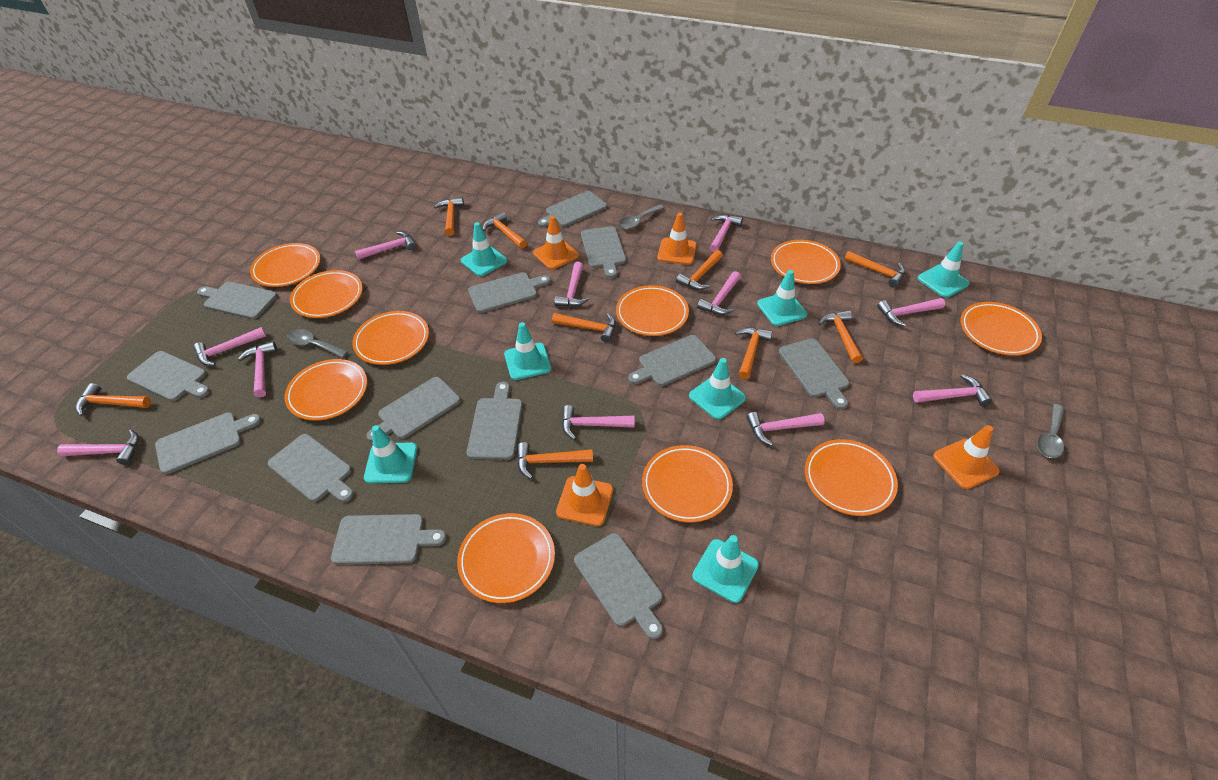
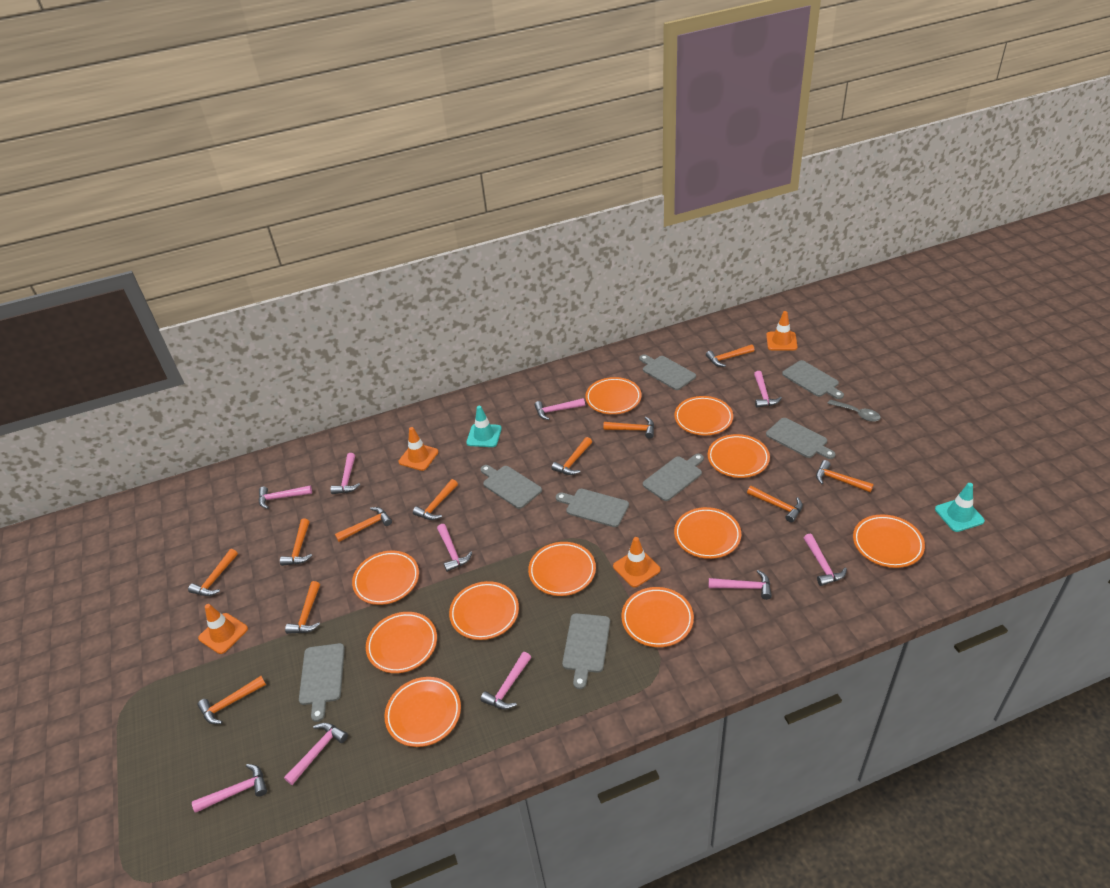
grey cutting board: [127,351,210,401] [155,412,261,474] [197,282,278,319] [268,434,354,502] [331,514,446,565] [366,377,461,442] [467,382,522,460] [468,272,551,313] [538,191,607,227] [574,533,663,639] [581,226,626,278] [628,335,716,386] [779,338,850,409] = 13 -> [299,643,345,722] [480,465,542,509] [556,489,629,527] [562,613,610,689] [639,355,696,390] [643,454,704,501] [766,418,835,459] [782,360,844,399] = 8
grey spoon: [287,329,348,358] [618,204,664,230] [1037,404,1064,458] = 3 -> [827,399,881,422] = 1
orange hammer: [76,383,151,416] [434,197,464,236] [483,212,527,249] [517,442,593,479] [552,313,616,343] [676,250,723,290] [735,327,773,379] [819,310,863,363] [844,251,906,288] = 9 -> [188,549,238,596] [198,676,266,724] [280,519,312,566] [285,581,320,634] [335,507,392,542] [413,479,458,520] [551,437,592,475] [603,417,654,439] [706,345,754,367] [747,486,803,523] [816,460,874,492] = 11
orange plate: [250,243,321,287] [285,359,367,421] [290,270,363,318] [353,311,429,365] [457,513,555,603] [616,285,689,336] [642,445,733,522] [771,240,841,284] [805,439,898,516] [960,302,1042,356] = 10 -> [352,551,419,605] [366,612,437,673] [384,677,461,747] [449,581,519,640] [528,542,596,596] [585,377,642,414] [621,587,694,647] [674,396,733,435] [674,507,741,559] [708,434,770,478] [853,514,925,568] = 11
pink hammer: [57,430,139,465] [193,327,266,366] [238,341,277,397] [355,231,416,260] [554,262,589,307] [562,405,635,440] [697,271,741,315] [710,214,743,253] [747,412,825,446] [877,298,945,326] [913,374,992,406] = 11 -> [192,764,267,813] [259,485,312,509] [284,723,348,785] [330,453,360,494] [437,524,473,572] [480,652,531,710] [534,398,585,420] [709,570,772,600] [754,371,782,408] [804,534,847,586] = 10
turquoise traffic cone: [364,425,417,484] [461,222,507,276] [504,322,551,380] [689,358,746,420] [692,535,759,603] [757,270,808,326] [917,242,970,298] = 7 -> [466,406,502,447] [935,483,985,532] = 2

